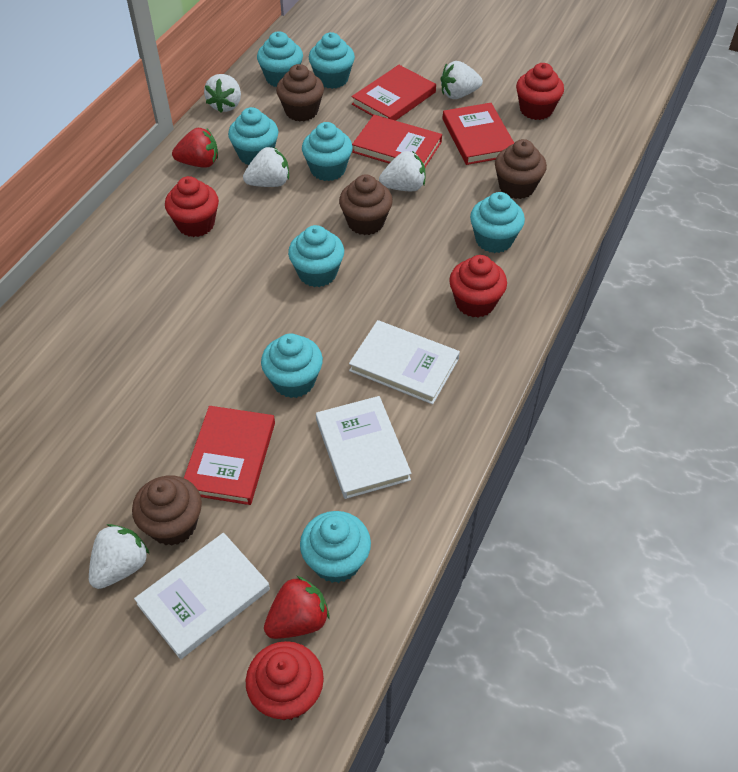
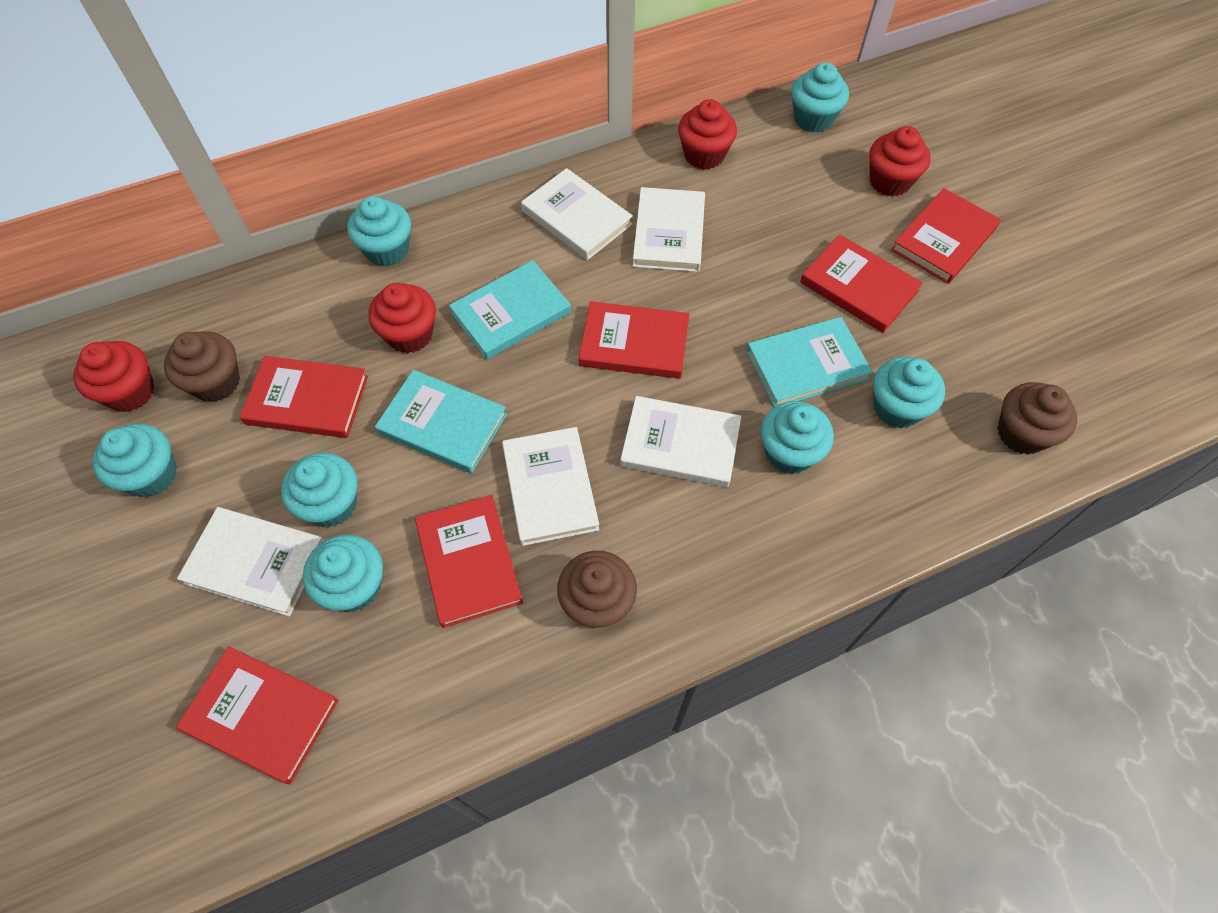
brown cupcake: [132,475,202,546] [276,64,324,122] [339,174,393,235] [495,139,547,199] = 4 -> [164,331,240,402] [557,551,637,628] [997,382,1077,455] = 3
red book: [184,406,275,505] [352,65,436,121] [352,115,442,167] [443,103,514,165] = 4 -> [176,646,339,784] [240,356,368,438] [415,495,523,628] [579,301,689,379] [800,234,923,333] [891,188,1001,284] = 6
red strawberry: [172,128,218,168] [264,576,329,639] = 2 -> none = 0
turquoise book: none = 0 -> [375,370,507,473] [449,260,571,360] [746,317,873,407] = 3
turquoise cupcake: [228,107,278,165] [257,31,303,87] [261,334,323,398] [288,225,344,287] [300,511,371,583] [302,122,353,181] [309,32,355,89] [470,192,525,253] = 8 -> [93,424,177,497] [281,453,358,527] [303,535,383,612] [347,196,411,267] [760,401,834,474] [791,62,849,133] [873,357,945,428] = 7
white book: [134,533,270,659] [316,396,412,499] [349,320,460,404] = 3 -> [177,507,324,617] [502,427,599,546] [521,168,633,260] [620,396,741,487] [633,187,705,272] = 5
white strawberry: [89,524,149,589] [204,74,241,113] [243,147,289,187] [379,151,426,191] [441,61,483,99] = 5 -> none = 0

